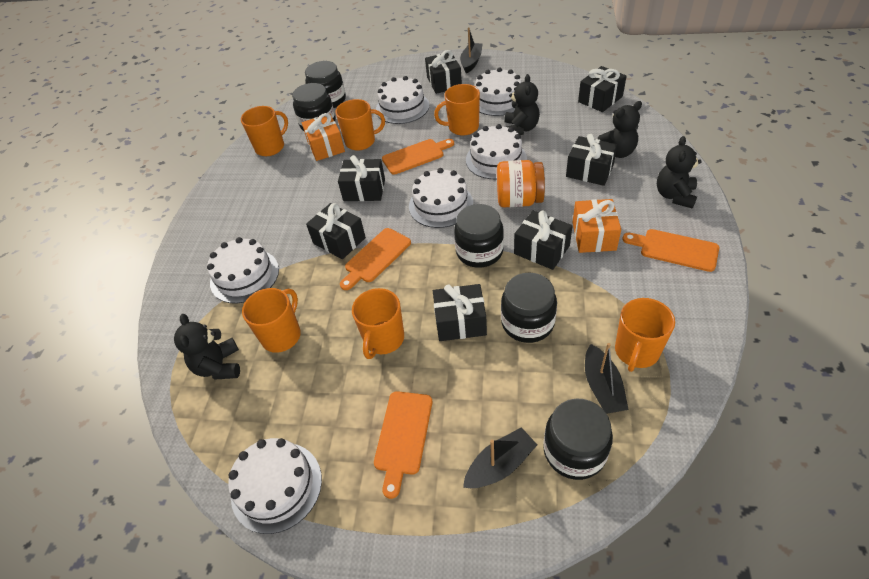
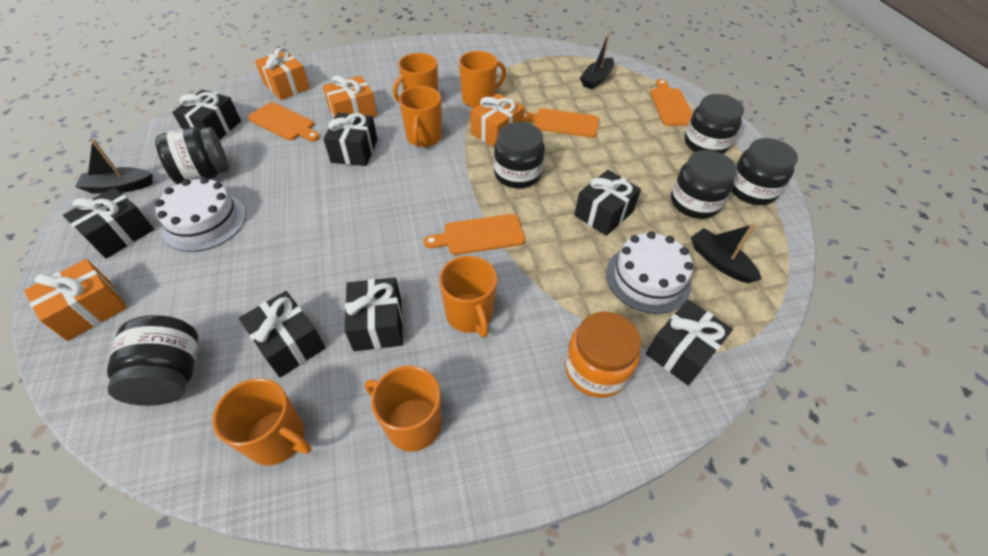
black jar: [292,83,335,131] [305,61,346,108] [454,204,504,268] [501,273,557,343] [543,398,613,480] = 5 -> [107,315,198,406] [155,127,229,184] [494,122,545,188] [671,150,737,219] [684,94,744,154] [731,138,798,205] = 6
black teddy bear: [174,314,240,380] [504,74,540,135] [598,101,642,158] [657,136,701,209] = 4 -> none = 0
orange gift: [302,113,345,161] [572,199,621,253] = 2 -> [24,259,127,341] [255,47,310,100] [323,75,377,118] [471,93,525,147] = 4
white cake: [207,237,279,303] [228,438,322,534] [376,76,429,124] [409,168,473,228] [466,124,527,179] [475,67,521,116] = 6 -> [155,177,246,252] [606,231,693,314] = 2

